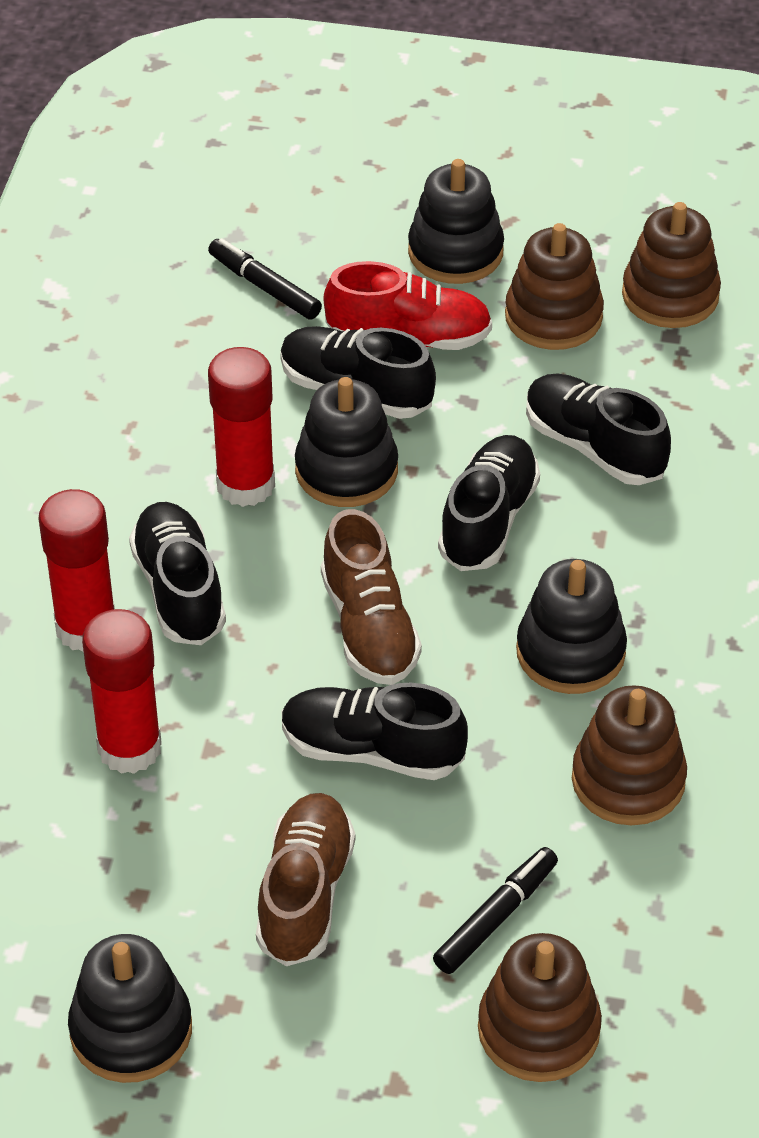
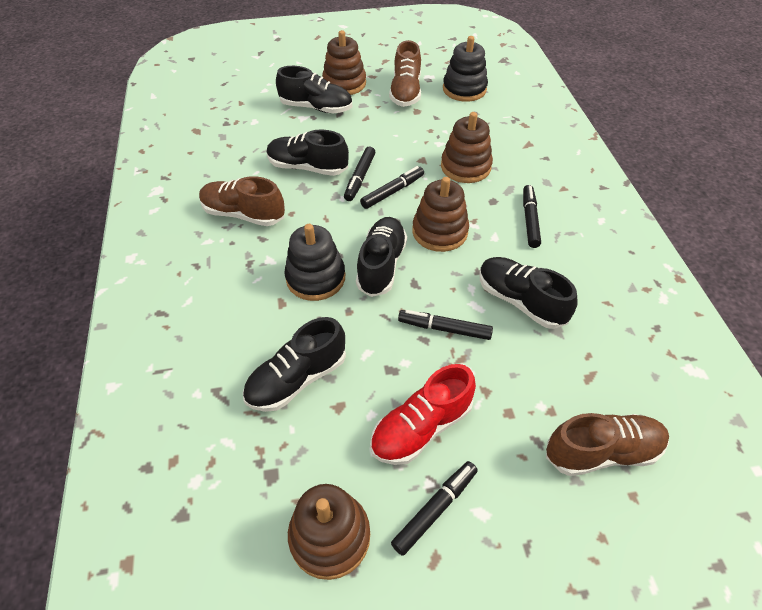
black marker: [208,238,322,320] [433,847,558,974] = 2 -> [344,147,376,201] [360,166,424,209] [391,461,478,556] [398,310,493,340] [523,185,541,248] = 5
black stacking toy: [68,934,192,1083] [295,377,398,507] [408,159,504,284] [516,559,627,694] = 4 -> [284,224,345,301] [443,36,488,102] = 2
brown shoe: [256,793,355,966] [321,509,422,685] = 2 -> [199,176,285,226] [389,40,421,107] [546,413,669,476] = 3
red glue stick: [38,489,115,652] [82,609,162,774] [208,347,275,507] = 3 -> none = 0

